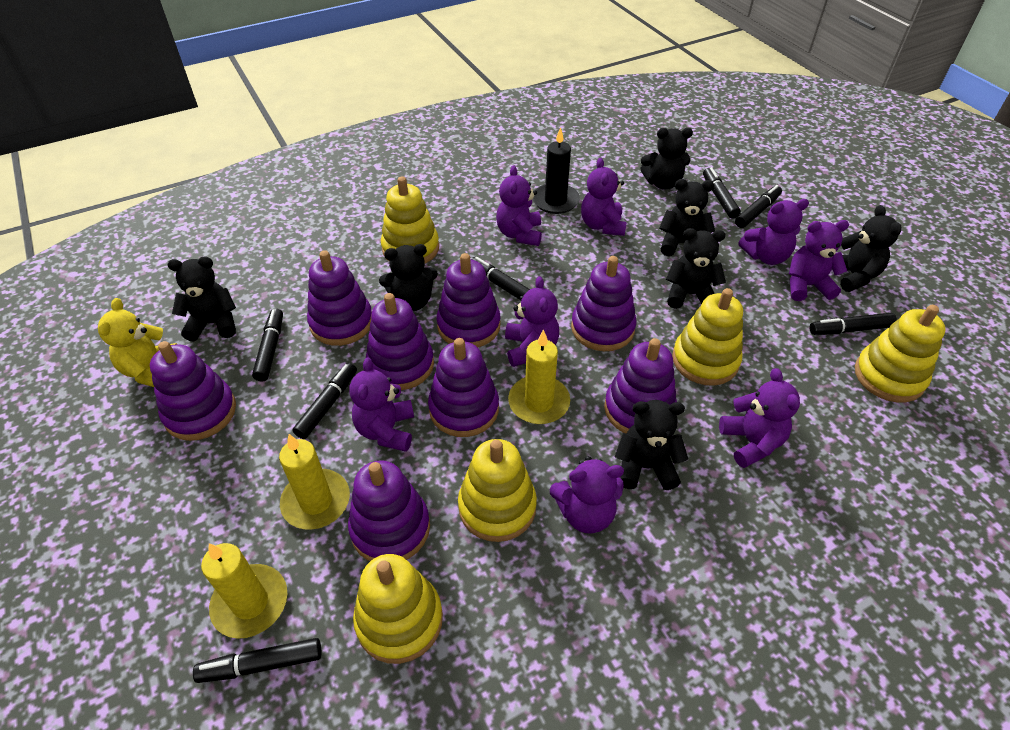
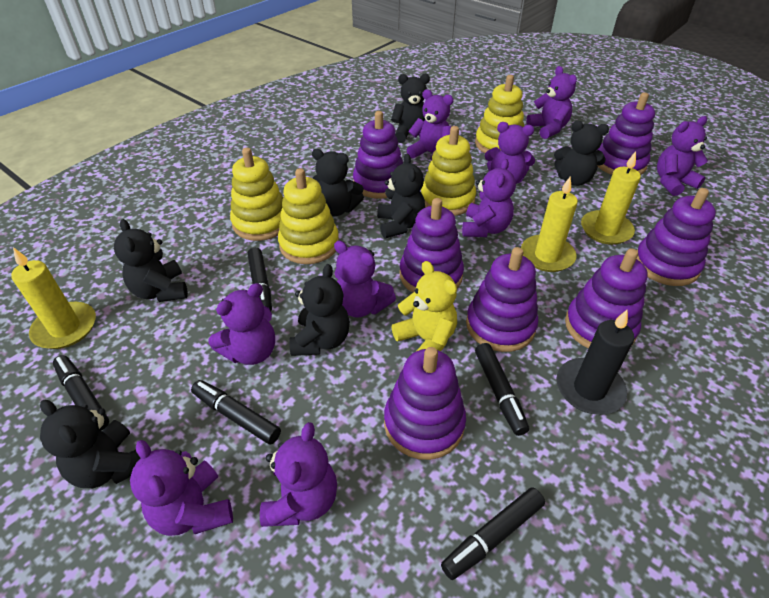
black marker: [193,638,321,683] [252,308,283,381] [292,363,357,439] [471,257,530,300] [703,167,741,218] [735,185,782,228] [809,313,897,335] = 7 -> [53,355,109,431] [191,380,281,444] [247,247,272,311] [441,487,545,580] [475,343,529,436] = 5
purple stacking toy: [150,341,236,441] [307,250,372,346] [348,460,430,561] [366,293,434,390] [428,338,499,437] [436,253,500,348] [571,256,636,351] [604,338,677,434] = 8 -> [353,111,403,199] [384,347,466,460] [399,198,464,292] [466,247,538,352] [565,248,648,349] [597,92,655,175] [637,188,716,286] = 7
purple teddy bear: [350,358,414,452] [496,166,542,246] [505,276,559,367] [550,456,624,533] [581,158,627,236] [719,368,800,468] [739,199,809,265] [789,220,849,301] = 8 -> [130,440,233,536] [208,283,275,365] [260,422,337,527] [334,240,396,318] [407,89,453,161] [462,159,516,237] [485,122,535,184] [526,66,577,139] [657,116,708,196] = 9
yellow stacking toy: [353,554,443,664] [381,176,439,263] [458,439,537,542] [672,288,743,386] [855,305,946,403] = 5 -> [230,148,283,241] [278,168,339,264] [421,126,476,216] [475,75,524,153] = 4

